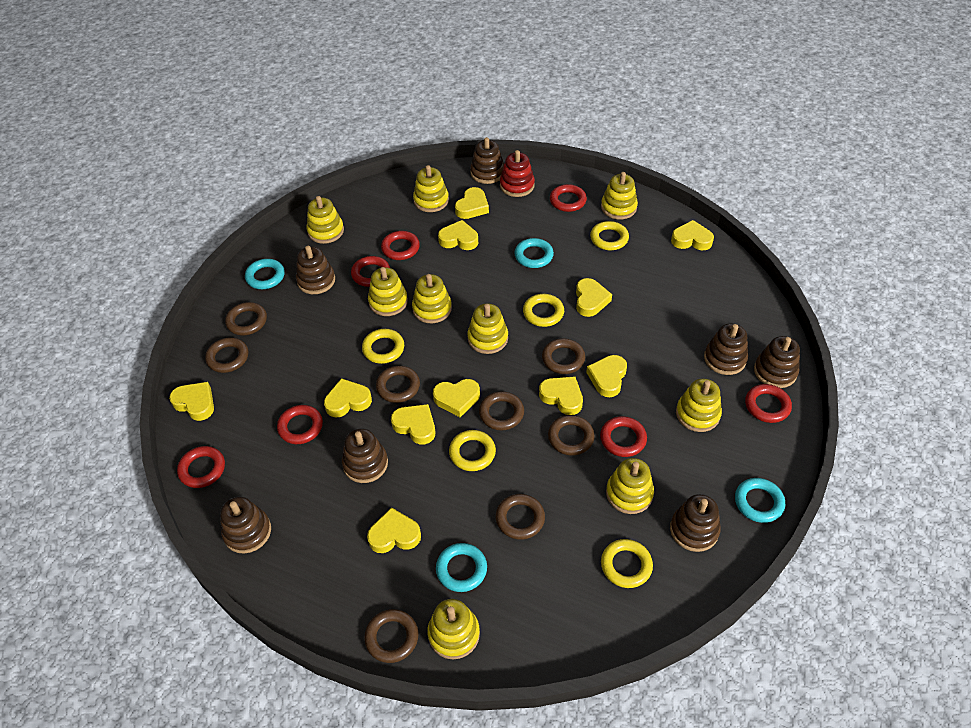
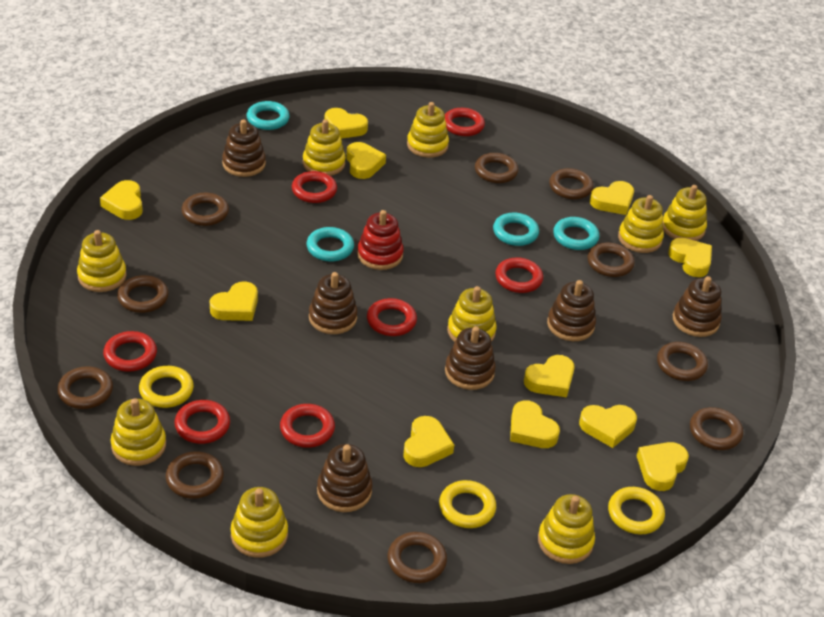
brown ring: [205,337,248,373] [225,302,267,335] [364,609,418,663] [376,366,420,403] [479,391,524,430] [496,494,545,540] [542,338,585,374] [548,415,595,456] = 8 -> [57,366,113,409] [117,275,168,313] [166,452,224,499] [182,193,229,226] [388,532,447,583] [475,153,519,183] [549,168,594,199] [588,243,635,277] [657,342,708,381] [690,407,743,450] = 10
brown stacking toy: [220,497,271,554] [296,246,335,294] [342,428,388,483] [470,137,504,184] [670,494,721,552] [704,323,748,375] [754,336,800,388] = 7 -> [222,119,266,177] [309,272,358,334] [317,444,372,512] [445,326,496,390] [547,280,596,341] [673,276,722,337] = 6
yellow ring: [362,329,404,364] [449,430,496,471] [523,294,564,327] [590,221,629,250] [601,539,653,588] = 5 -> [139,366,194,408] [439,480,496,528] [608,487,665,534] = 3

